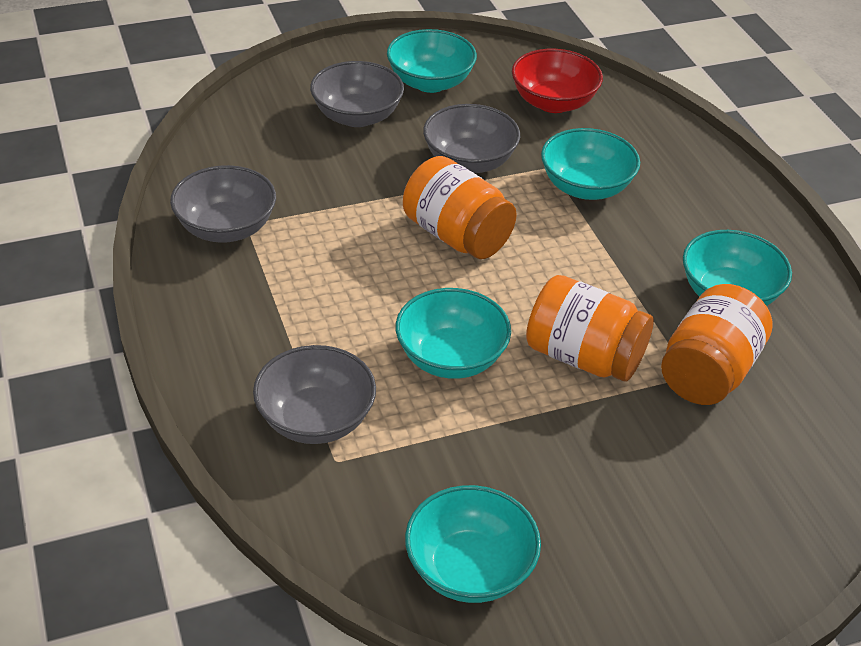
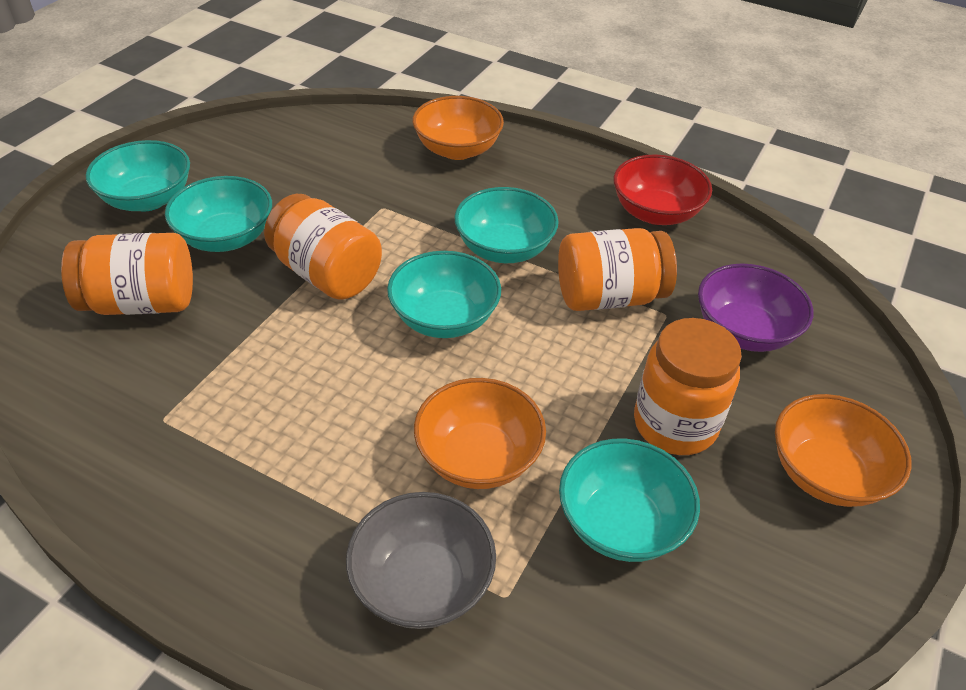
grey bowl: [170,165,276,243] [253,345,376,444] [310,61,404,127] [423,104,520,173] = 4 -> [346,492,496,629] = 1
orange bowl: none = 0 -> [412,96,504,160] [414,378,546,489] [775,394,912,507] = 3
orange jar: [403,156,517,259] [526,275,654,381] [661,284,773,405] = 3 -> [61,233,193,315] [264,194,382,300] [558,228,677,311] [634,318,742,455] = 4
purple bowl: none = 0 -> [698,263,813,352] = 1

